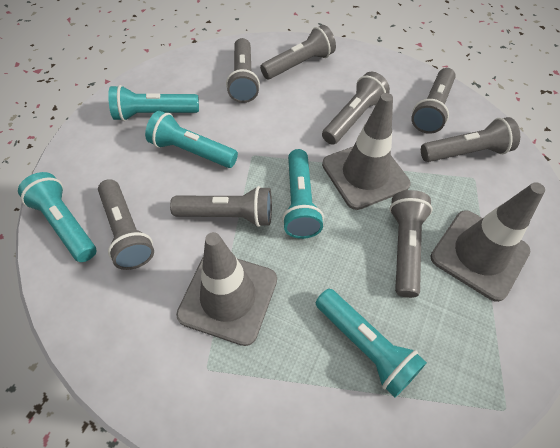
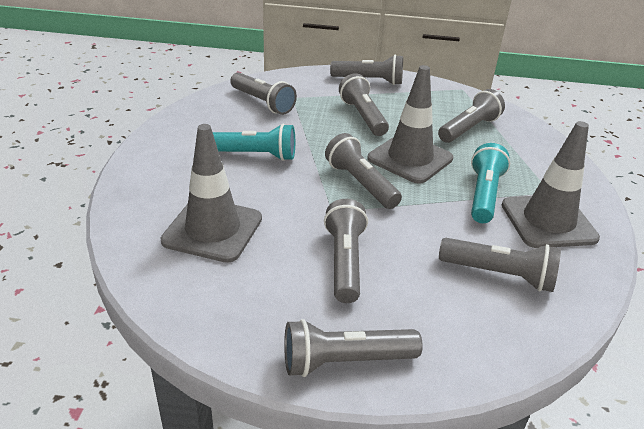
turquoise flashlight: [18,172,96,262] [108,85,199,121] [145,111,238,168] [282,149,324,239] [316,289,427,397] = 5 -> [213,124,295,161] [471,143,510,223] = 2

